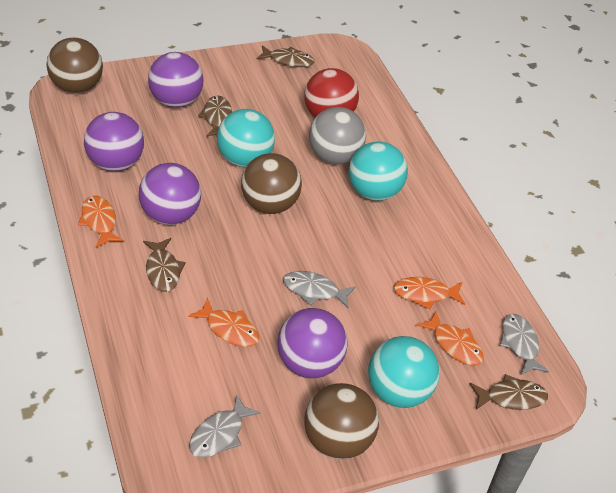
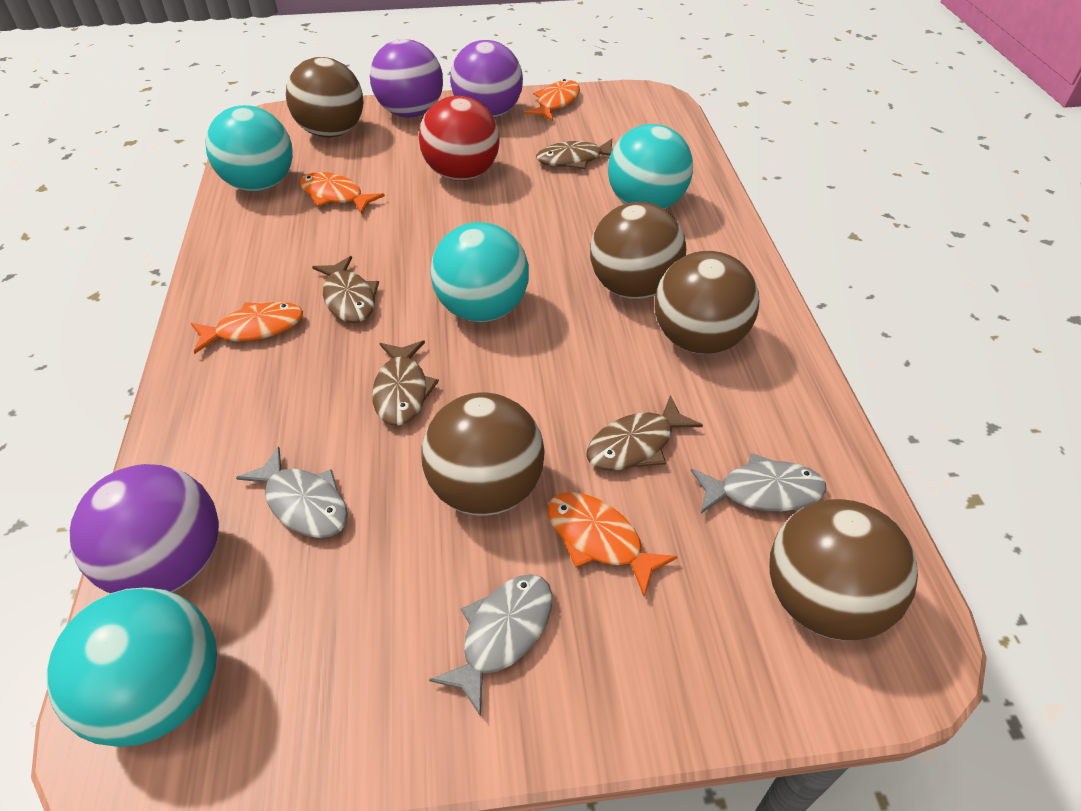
brown ball: [46,38,103,93] [241,153,302,214] [304,383,379,459] = 3 -> [286,57,364,138] [421,392,545,516] [590,202,686,299] [655,251,759,354] [769,499,918,640] = 5
grey ball: [309,107,366,164] = 1 -> none = 0
purple ball: [84,112,144,171] [139,163,201,225] [148,52,203,108] [277,308,348,378] = 4 -> [70,464,219,593] [370,39,443,118] [450,40,523,118] = 3
turquoise ball: [217,109,275,167] [349,142,408,201] [368,336,440,408] = 3 -> [47,588,217,747] [205,105,293,192] [430,222,529,322] [608,124,693,209] = 4

